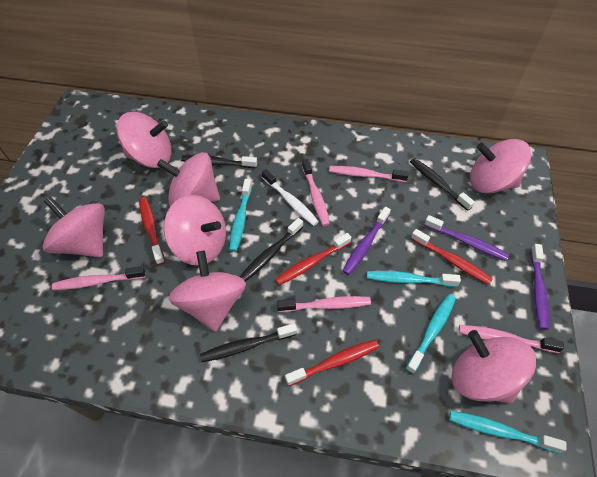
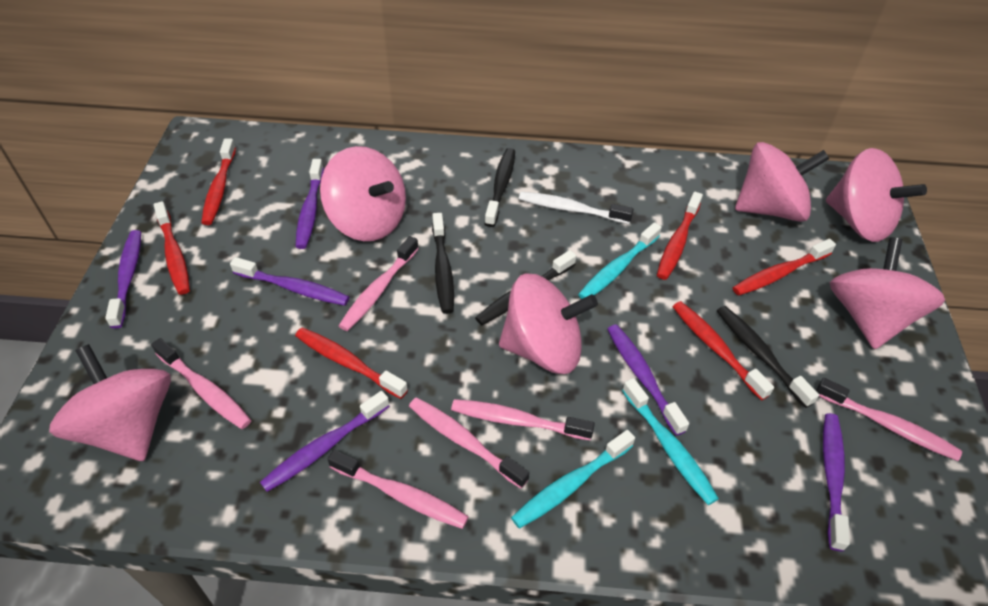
pink spinning top: [43,196,105,258] [116,112,172,168] [157,152,220,206] [163,195,226,266] [169,250,246,332] [452,330,536,403] [470,139,531,194] = 7 -> [49,344,171,461] [320,146,406,241] [499,273,598,374] [735,142,829,222] [826,148,927,242] [830,237,945,349] = 6
pink toothbrush: [52,266,146,290] [277,296,371,312] [302,159,330,226] [329,166,409,182] [459,325,564,353] = 5 -> [151,338,251,429] [328,450,469,529] [339,236,419,331] [409,397,529,488] [451,399,595,440] [816,378,962,461] = 6
purple toothbrush: [343,207,391,275] [424,215,509,261] [531,244,549,330] = 3 -> [105,230,141,328] [230,257,349,306] [260,391,390,492] [296,159,324,249] [607,324,689,436] [823,413,850,551] = 6
red toothbrush: [139,197,165,265] [275,233,351,285] [285,340,379,386] [411,229,493,285] = 4 -> [154,201,190,295] [201,139,236,225] [295,328,408,399] [657,192,703,280] [673,301,774,401] [733,239,836,296] = 6
turquoise toothbrush: [229,179,252,252] [367,271,461,287] [406,294,456,374] [449,411,566,453] = 4 -> [511,430,635,528] [578,222,662,299] [622,378,719,505] = 3

